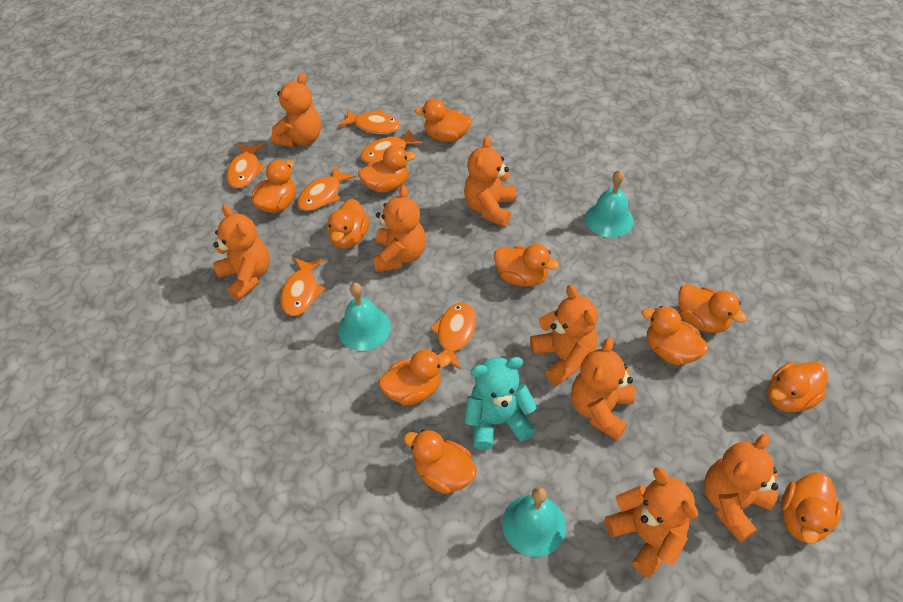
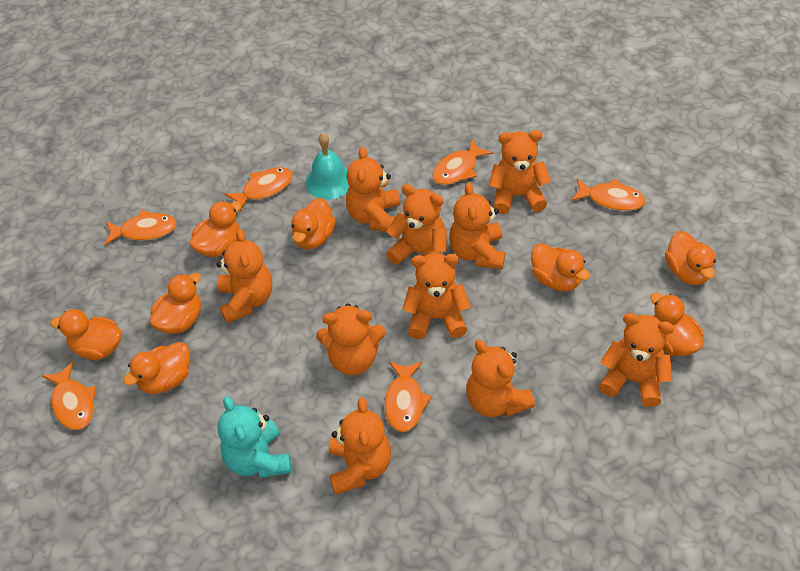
orange duck: [252,160,296,213] [327,199,369,249] [358,145,416,193] [379,349,451,405] [404,430,477,494] [415,99,472,142] [494,244,559,287] [642,306,708,365] [678,284,747,333] [767,362,828,412] [781,472,842,544] = 11 -> [51,309,122,360] [123,342,190,394] [150,273,201,334] [189,201,242,257] [291,198,336,249] [531,243,590,291] [650,293,704,357] [665,231,716,285] = 8
orange teddy bear: [213,205,270,300] [271,73,321,147] [373,185,426,272] [464,136,516,227] [530,285,598,386] [571,338,635,441] [605,467,698,578] [704,434,778,542] = 8 -> [216,229,272,323] [316,303,386,375] [329,397,391,495] [346,146,400,232] [386,184,447,265] [402,253,471,339] [449,182,505,269] [466,340,535,417] [489,130,551,214] [599,313,674,407] = 10
turquoise bell: [338,283,391,351] [502,487,566,557] [585,170,633,238] = 3 -> [305,133,350,200] = 1

